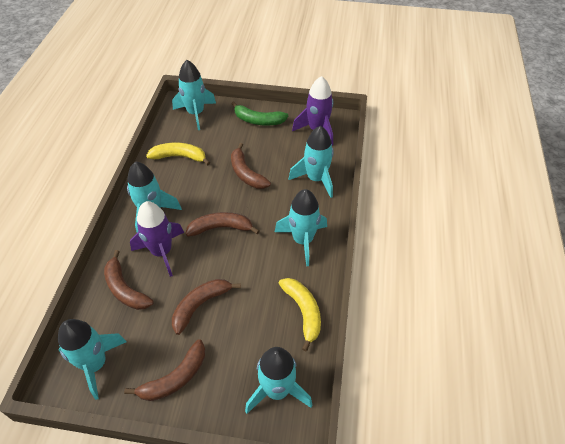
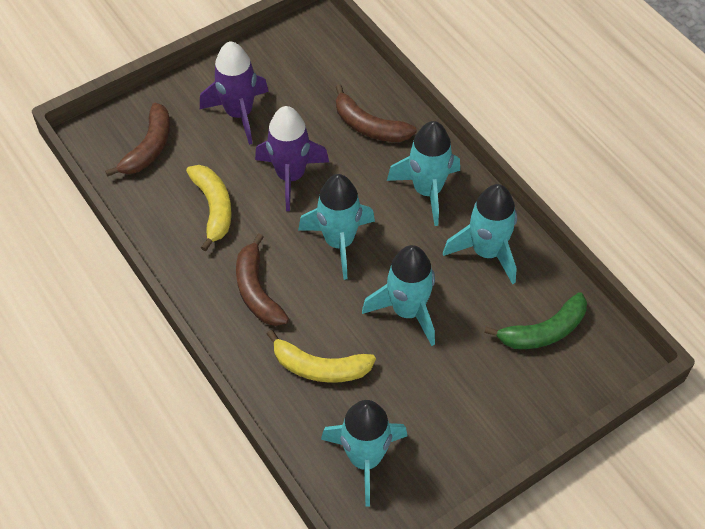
brown banana: [104,250,154,310] [124,339,205,401] [172,279,241,335] [185,212,259,236] [231,143,271,189] = 5 -> [105,103,170,177] [236,234,289,326] [336,85,417,142] = 3
turquoise rocket: [58,319,127,400] [127,161,182,233] [172,60,216,130] [245,347,312,414] [275,189,327,266] [289,126,334,198] = 6 -> [298,174,375,280] [321,400,408,507] [362,245,435,346] [387,121,460,226] [443,184,517,284] = 5

